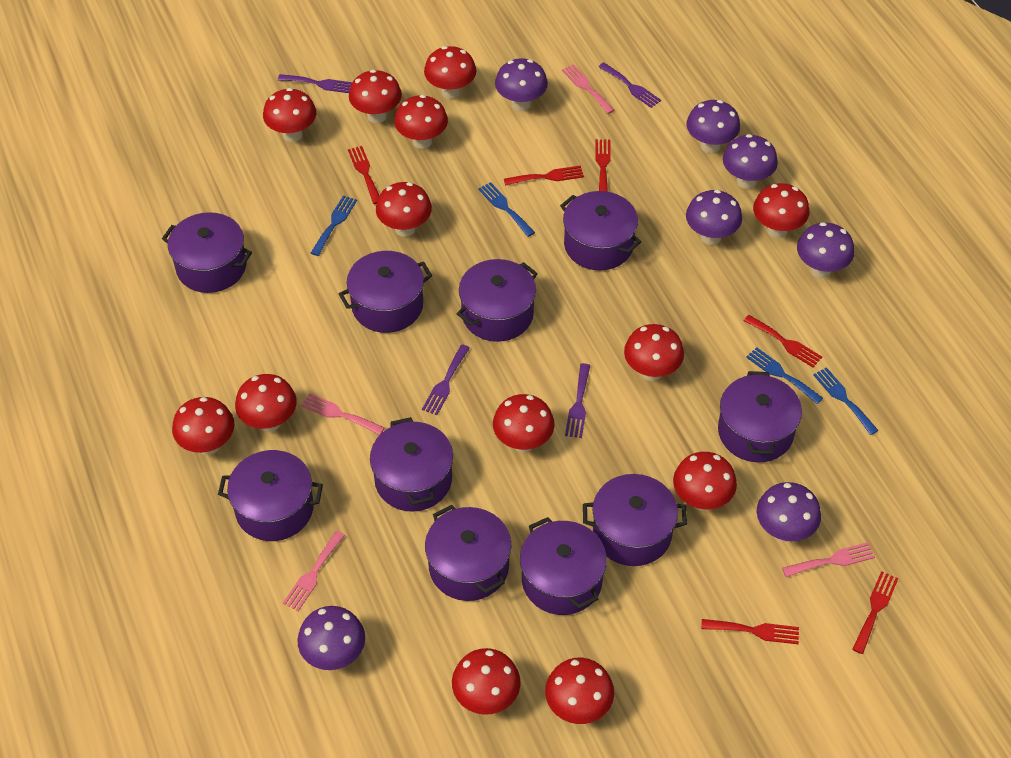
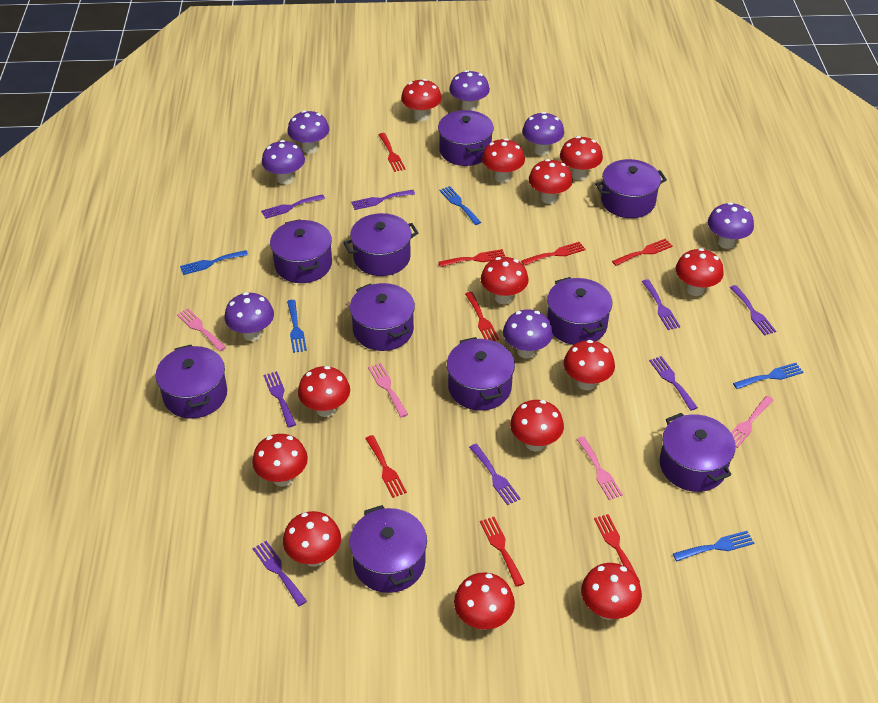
blue fork: [311,195,357,256] [478,182,535,237] [746,347,823,404] [813,367,879,435] = 4 -> [180,250,248,275] [287,300,307,353] [439,186,481,225] [673,531,754,561] [733,363,803,389] = 5
purple fork: [278,74,352,93] [422,344,470,415] [565,363,590,438] [598,62,661,108] = 4 -> [253,541,307,606] [261,194,325,219] [264,371,296,428] [351,190,415,210] [469,444,521,505] [642,279,680,330] [649,356,698,411] [730,285,776,336] = 8
red fork: [348,146,379,204] [504,166,584,186] [595,139,611,192] [701,619,799,644] [744,315,822,367] [852,571,898,654] = 6 -> [365,435,407,498] [379,133,406,172] [438,249,506,267] [465,292,499,341] [480,517,525,587] [521,242,586,266] [594,514,640,582] [612,238,673,266] = 8

